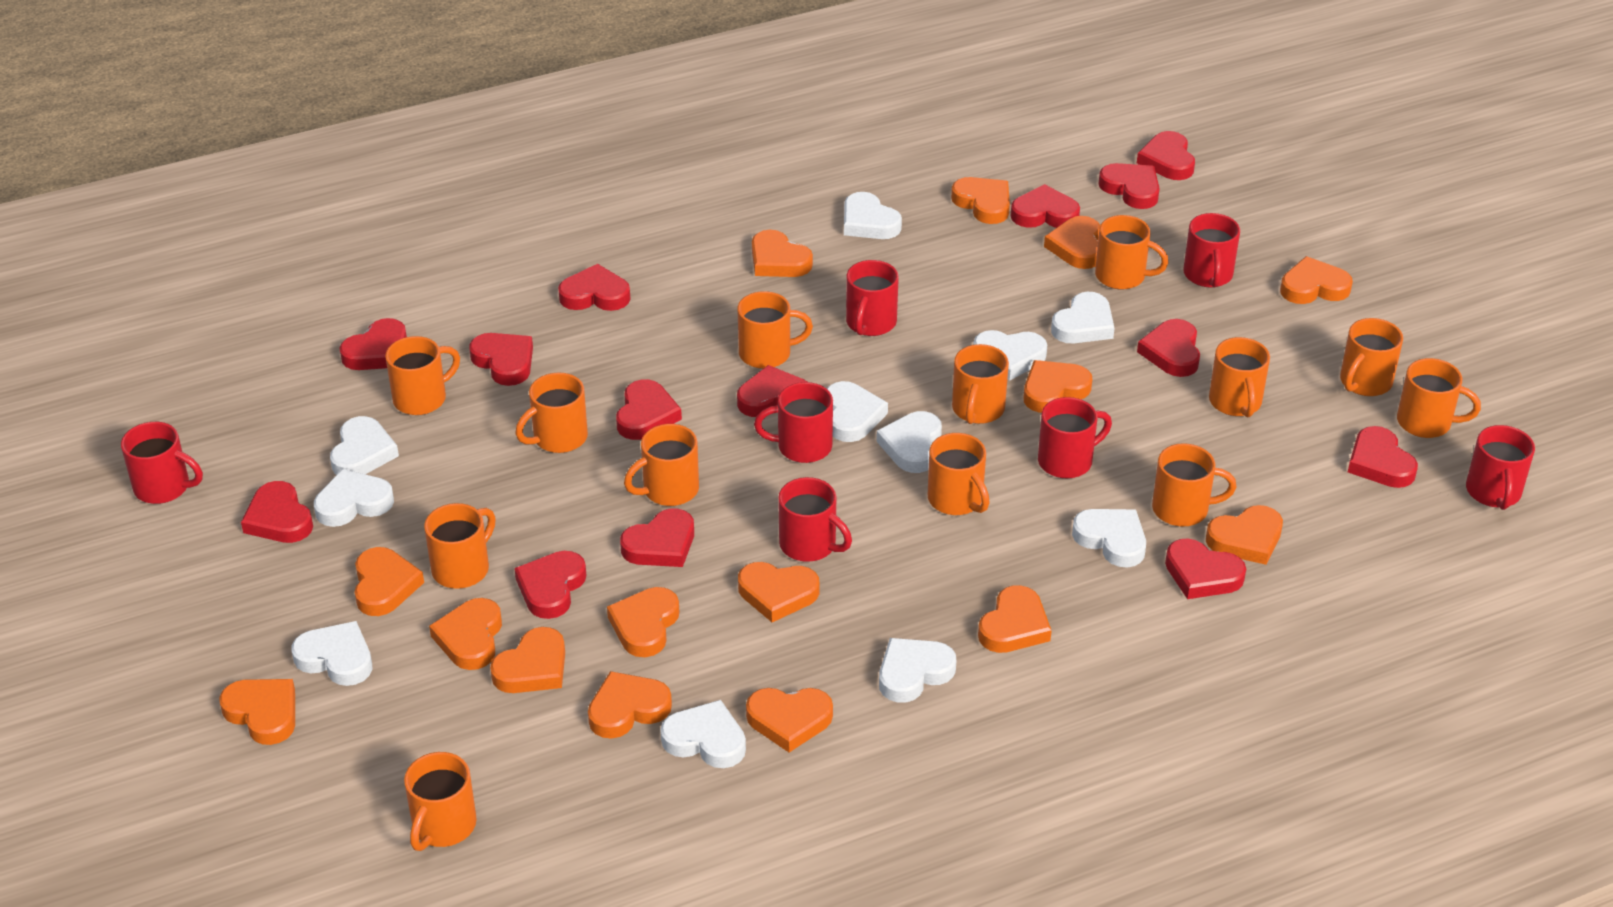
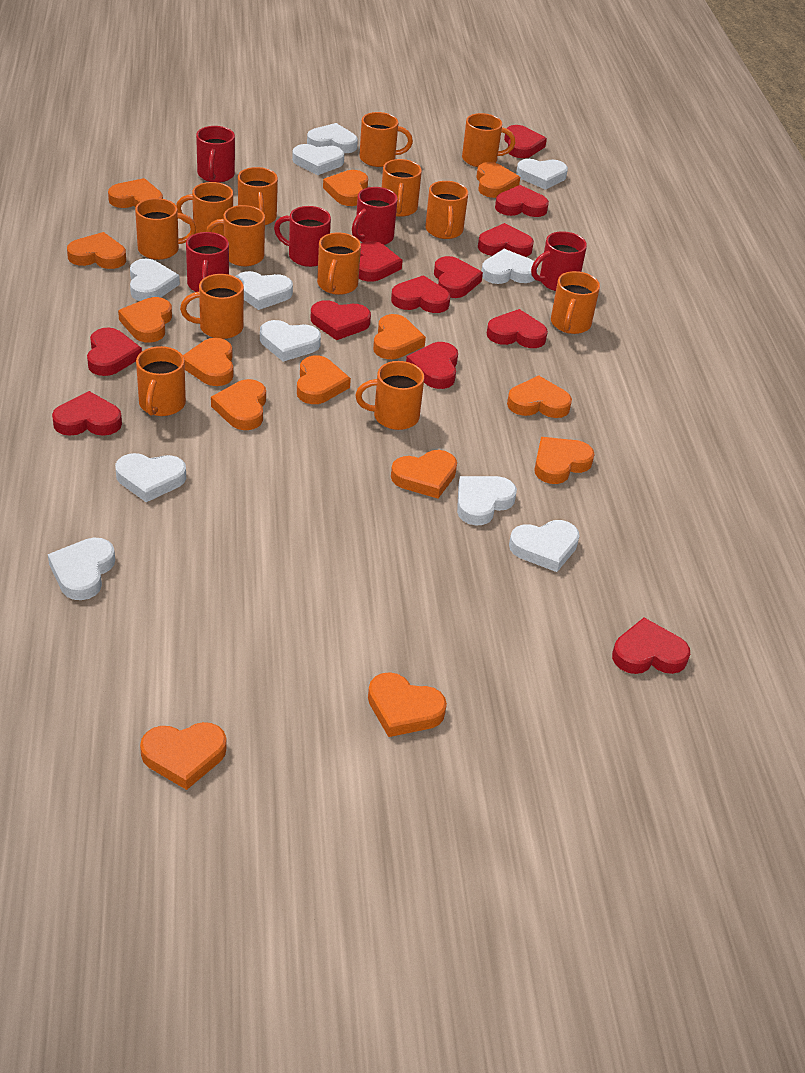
orange heart: [219,679,295,745] [355,547,424,616] [429,598,502,670] [490,627,565,693] [588,671,672,739] [607,587,679,657] [738,562,819,622] [746,688,833,753] [752,230,813,277] [951,177,1010,224] [978,585,1052,653] [1024,360,1092,413] [1044,216,1100,269] [1206,505,1283,565] [1280,256,1353,304] = 15 -> [67,232,126,269] [108,178,163,208] [118,297,172,343] [140,722,227,790] [183,338,233,386] [211,379,266,430] [297,355,351,404] [323,170,368,206] [368,672,447,737] [373,314,426,359] [391,450,457,499] [476,162,520,198] [507,375,572,418] [534,437,595,484] = 14
red heart: [241,481,313,543] [339,318,407,370] [469,333,533,386] [514,551,587,619] [558,264,630,311] [616,379,682,440] [620,508,694,567] [737,365,807,417] [1011,184,1080,228] [1099,163,1160,209] [1137,131,1195,180] [1137,319,1200,377] [1165,538,1246,599] [1348,426,1418,488] = 14 -> [52,391,122,436] [87,327,142,376] [310,300,371,340] [359,241,403,282] [391,275,450,313] [406,342,458,389] [434,256,483,298] [478,223,534,257] [487,309,548,348] [495,185,549,217] [504,125,547,158] [612,618,690,674] = 12
red mug: [121,422,203,504] [754,382,833,463] [778,477,852,562] [846,260,899,336] [1038,397,1112,478] [1183,213,1240,288] [1466,425,1535,510] = 7 -> [186,232,229,292] [196,126,235,183] [274,206,331,267] [352,187,398,245] [531,231,587,291] = 5

